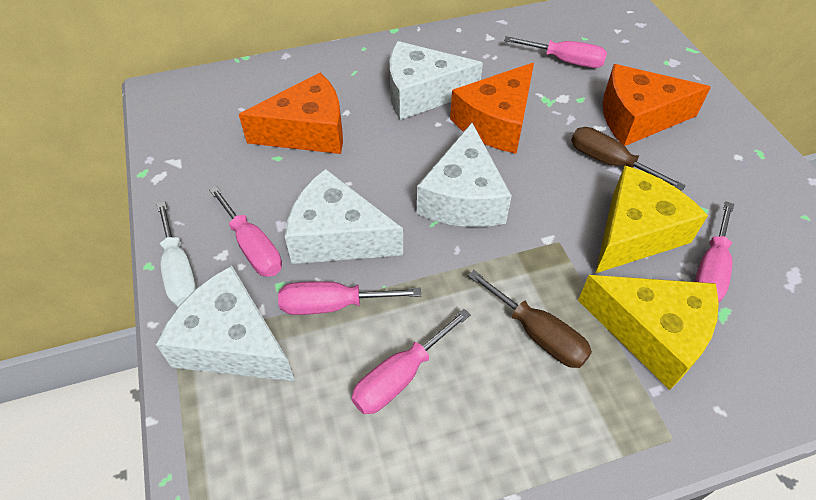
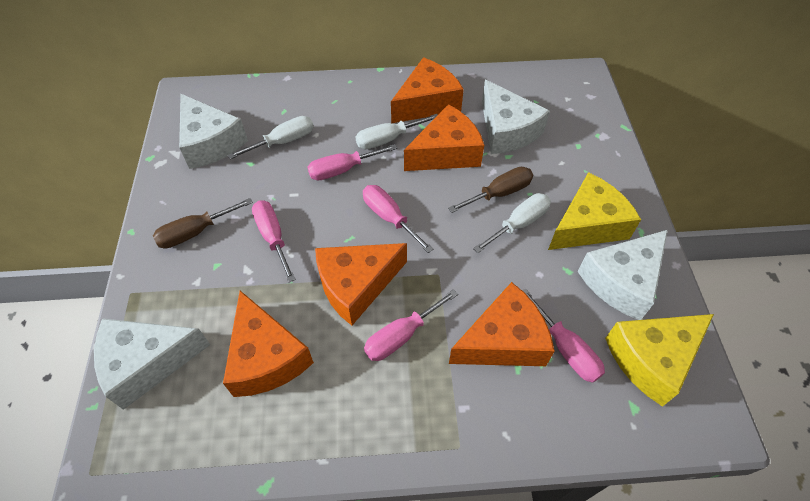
orange cheese: [239,72,343,154] [450,63,534,154] [603,64,711,146] = 3 -> [223,291,314,397] [315,243,407,326] [391,57,464,123] [404,104,484,171] [449,282,555,366] = 5
white screwdriver: [157,201,197,307] = 1 -> [228,116,314,159] [355,114,438,149] [473,193,551,253] = 3

